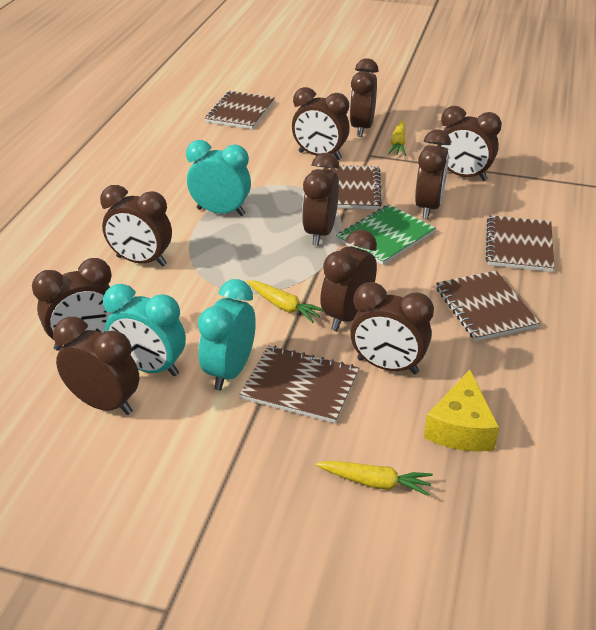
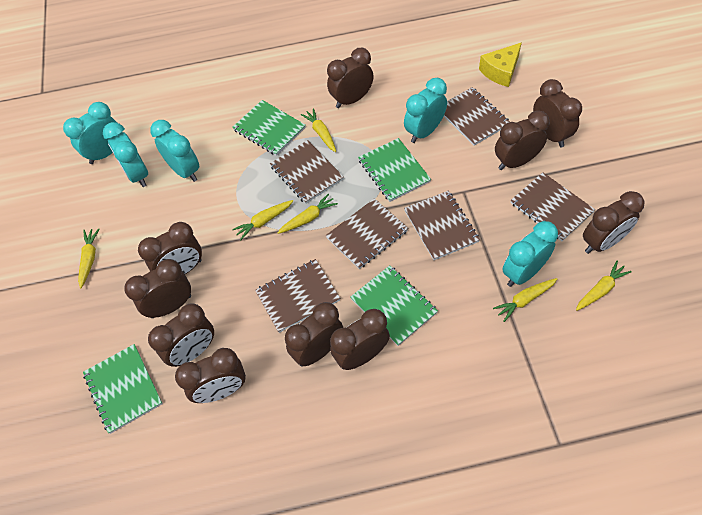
brown notebook: [205,91,275,129] [240,346,359,423] [323,165,382,209] [436,271,540,341] [485,215,554,272] = 5 -> [255,259,341,333] [270,140,344,204] [326,198,408,269] [404,191,480,260] [444,87,510,146] [510,172,595,241] = 6
green notebook: [336,205,436,265] = 1 -> [83,344,163,434] [232,100,306,156] [351,265,438,346] [358,138,431,202] = 4
turquoise clock: [103,284,186,376] [186,140,251,216] [198,279,256,391] = 3 -> [63,102,117,164] [103,122,148,187] [150,120,199,182] [404,78,447,143] [502,221,558,287] = 5
yellow carrot: [246,280,324,323] [316,461,433,496] [388,120,406,156] = 3 -> [78,229,100,288] [232,200,293,240] [277,193,338,234] [301,108,336,152] [493,278,557,322] [576,260,632,311] = 6

